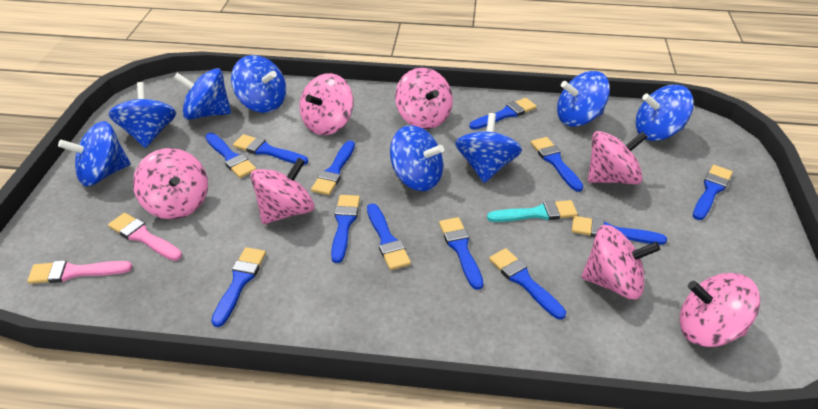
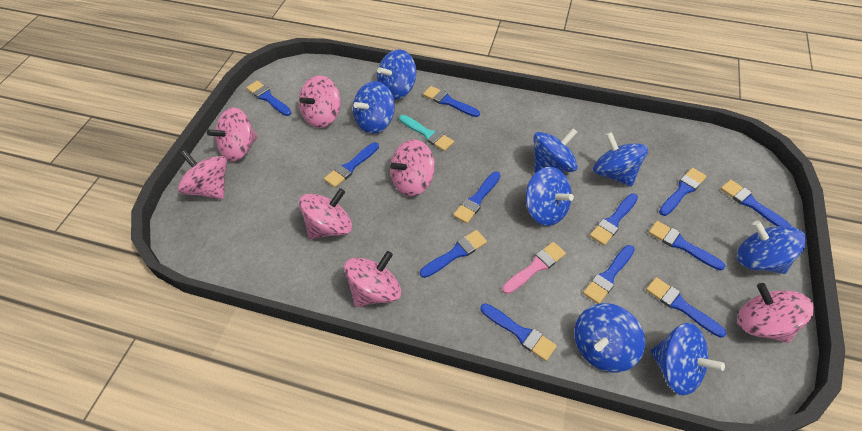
pink brush: [27,260,132,284] [108,213,182,261] = 2 -> [502,242,566,294] = 1

